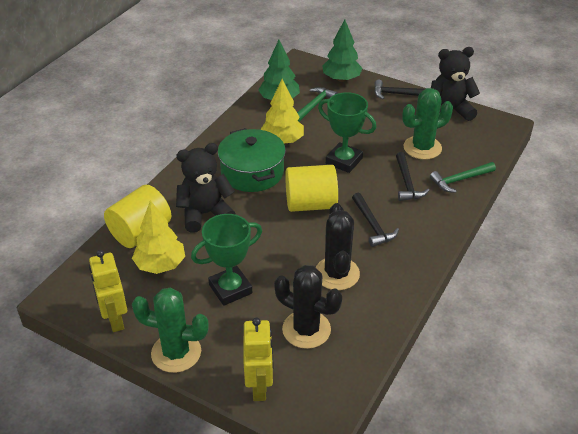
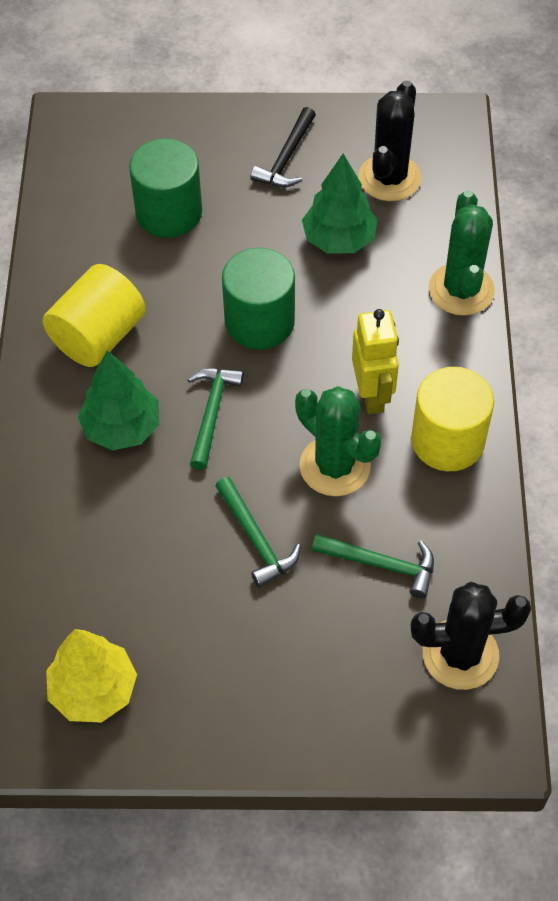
black hammer: [352,193,399,247] [374,80,425,99] [396,152,429,201] = 3 -> [250,107,316,187] = 1
black teddy bear: [176,143,236,233] [431,47,480,121] = 2 -> none = 0
green cylinder: none = 0 -> [129,139,202,238] [222,248,295,349] = 2
green hammer: [297,87,338,122] [430,162,496,193] = 2 -> [187,368,244,470] [215,477,301,588] [312,534,434,598] = 3
green pot: [218,128,286,192] = 1 -> none = 0
green trophy: [191,214,262,306] [318,92,376,173] = 2 -> none = 0
yellow robot: [89,250,127,332] [243,317,274,401] = 2 -> [352,309,399,414] = 1
yellow tree: [132,200,185,274] [260,79,304,144] = 2 -> [46,629,137,723] = 1

